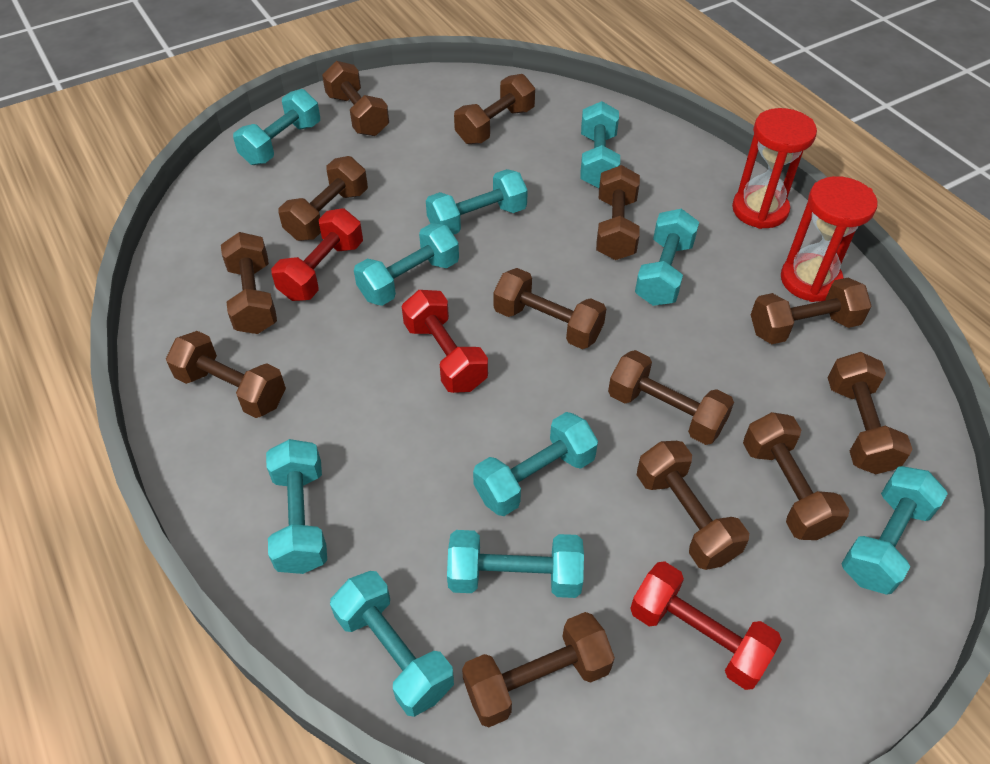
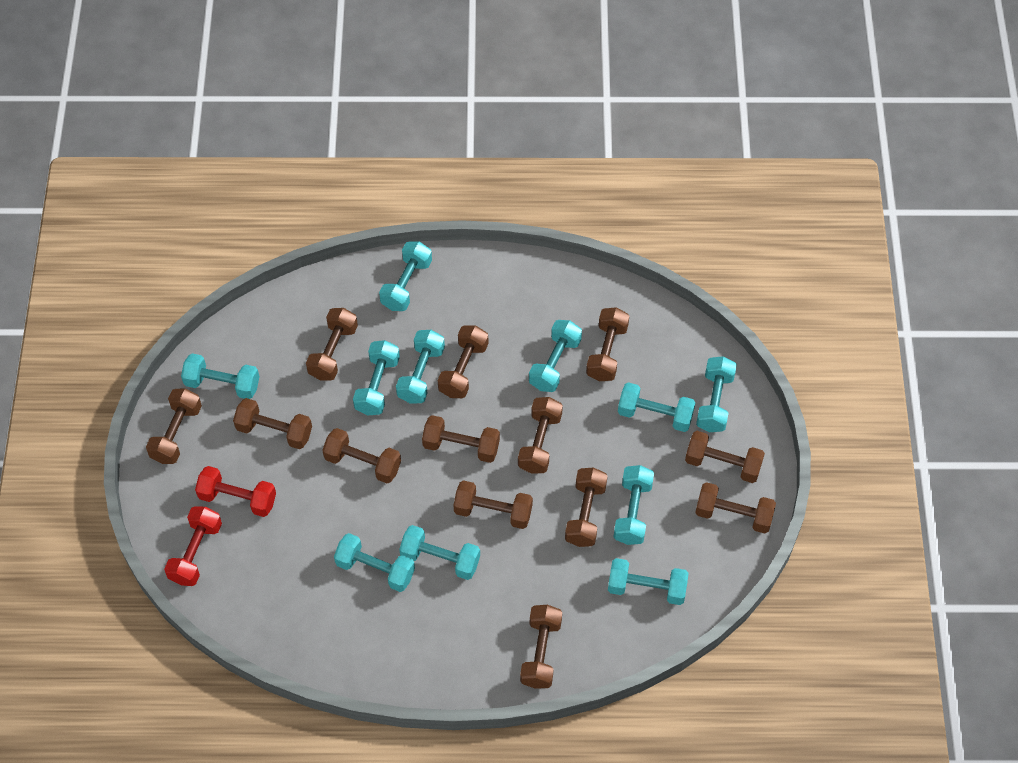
red dumbbell: [271,208,363,301] [402,290,488,393] [630,561,782,690] = 3 -> [164,506,222,586] [195,466,276,517] = 2
red hourglass: [732,108,817,229] [781,176,878,302] = 2 -> none = 0
turquoise dumbbell: [233,89,320,165] [266,439,327,574] [330,571,454,717] [354,223,459,306] [426,169,528,235] [447,530,584,598] [473,412,598,516] [580,101,620,188] [635,209,699,306] [841,466,948,595] = 10 -> [181,353,259,399] [334,533,415,592] [353,340,400,415] [379,242,432,311] [396,330,445,404] [399,525,480,580] [529,320,582,392] [608,558,688,605] [614,465,654,545] [618,382,696,432] [696,356,737,432] = 11

